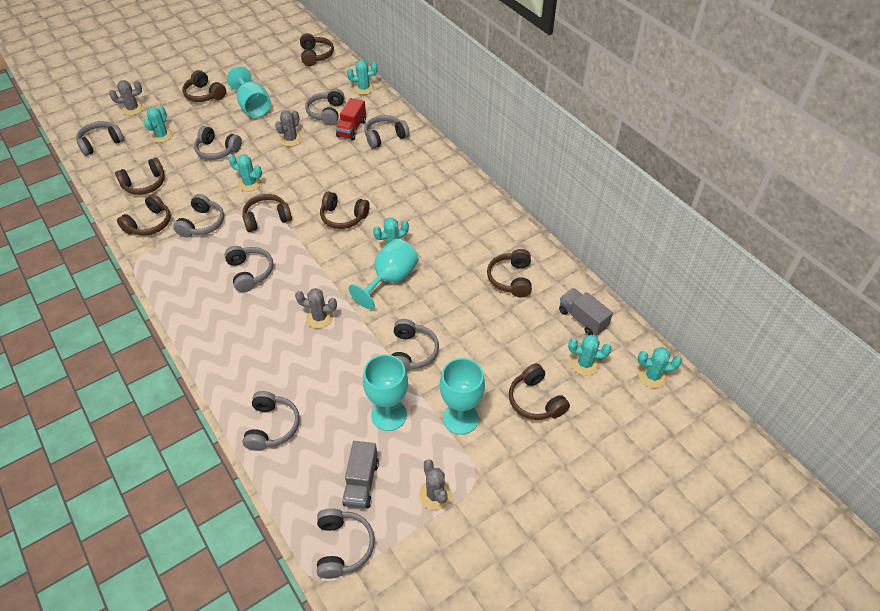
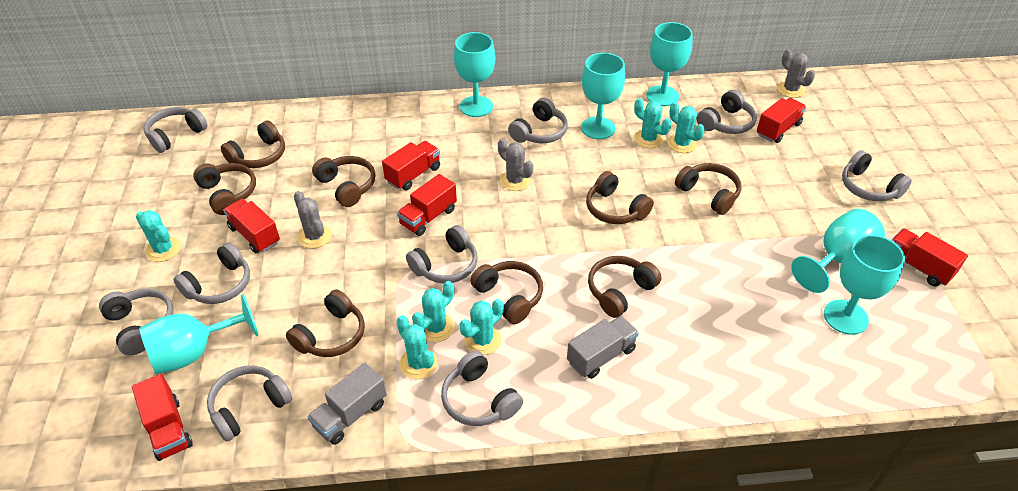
grey cactus: [109,80,144,115] [275,110,302,147] [295,288,337,328] [419,459,452,510] = 4 -> [294,191,332,248] [498,138,534,191] [777,49,815,98] = 3
red truck: [335,98,366,140] = 1 -> [132,374,193,461] [223,199,280,253] [382,141,440,190] [397,174,457,236] [757,98,806,143] [891,229,968,287] = 6
turquoise goblet: [227,66,271,117] [349,239,418,309] [363,354,408,431] [440,358,485,435] = 4 -> [139,294,258,374] [454,32,495,117] [581,53,625,139] [646,22,693,106] [791,209,885,293] [824,235,905,335] = 6

